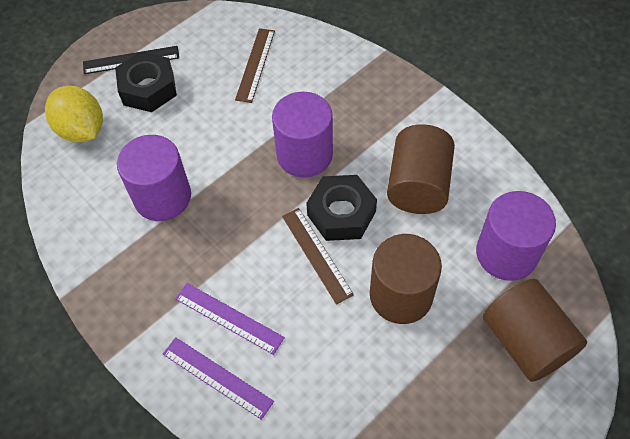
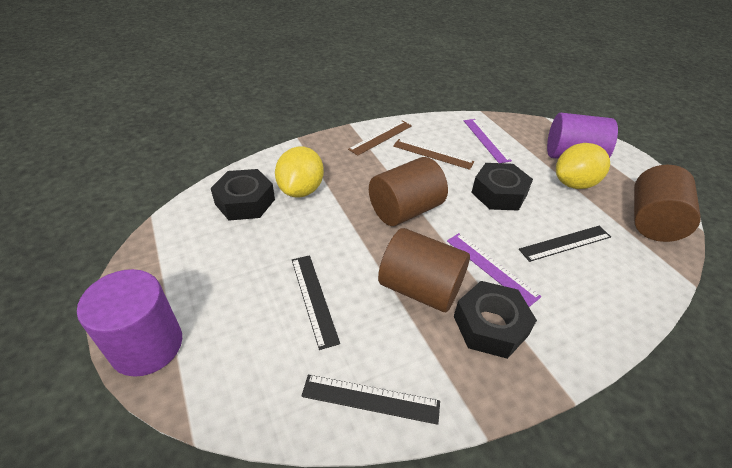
black nut: [115,52,177,112] [306,175,377,241] = 2 -> [211,169,275,221] [454,281,537,359] [471,163,533,211] = 3
black ruler: [83,46,179,74] = 1 -> [292,255,340,350] [301,375,440,425] [519,226,611,262] = 3
purple cylinder: [117,135,191,221] [272,92,333,178] [476,191,556,281] = 3 -> [77,269,182,377] [547,113,618,159] = 2
yellow lemon: [45,86,103,142] = 1 -> [275,146,324,198] [556,143,610,189] = 2

